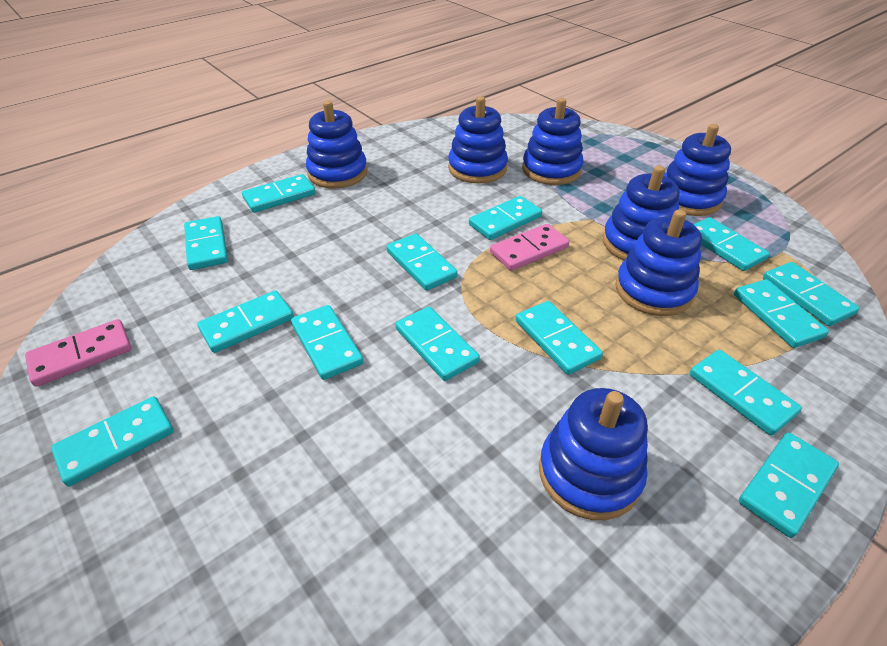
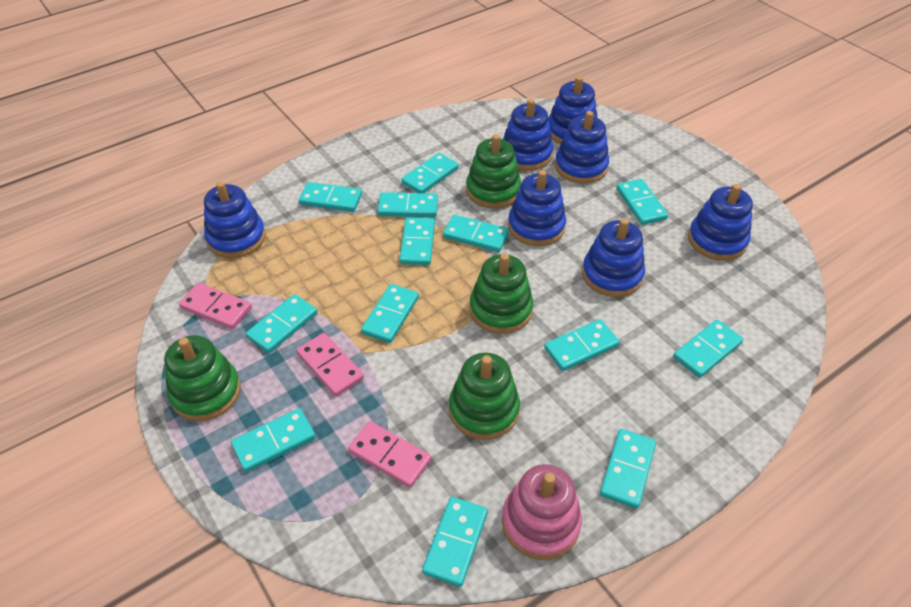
green stacking toy: none = 0 -> [164,335,241,421] [449,352,520,440] [466,134,521,209] [470,253,534,334] = 4
pink domino: [25,319,131,387] [490,224,569,271] = 2 -> [179,283,252,329] [297,333,364,396] [348,421,431,488] = 3
pink stacking toy: none = 0 -> [502,464,582,560] = 1
turquoise domino: [51,396,174,487] [184,216,228,270] [197,290,294,353] [242,174,316,213] [291,305,363,380] [386,233,458,291] [395,306,480,381] [469,196,542,240] [516,301,603,375] [690,350,802,436] [694,217,769,271] [734,279,829,348] [739,432,839,538] [763,262,860,326] = 14 -> [231,408,316,472] [246,294,317,353] [299,182,362,212] [361,284,419,343] [378,192,438,217] [399,217,435,265] [401,153,459,193] [422,497,488,587] [443,215,509,252] [544,319,620,371] [600,429,656,509] [616,179,668,225] [673,320,743,378] = 13

